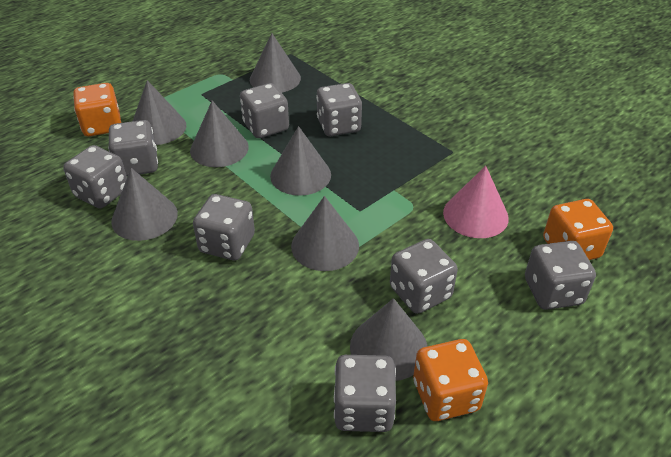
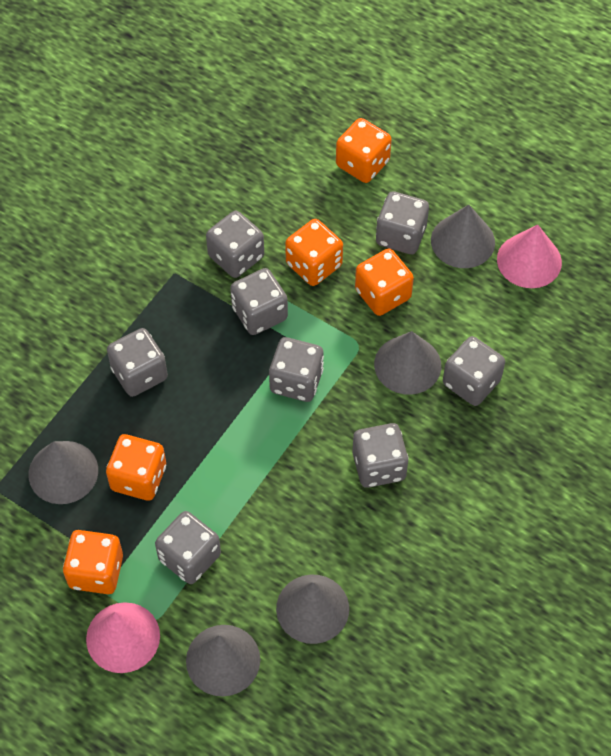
grey cone: [111,168,178,241] [133,80,186,145] [190,100,249,167] [250,33,301,93] [270,126,331,196] [291,196,359,271] [350,298,427,381] = 7 -> [29,441,98,504] [186,625,260,696] [276,574,349,644] [374,331,441,395] [431,205,495,268] = 5
orange dice: [73,83,121,136] [413,339,488,421] [543,199,613,260] = 3 -> [63,530,123,594] [106,434,166,501] [285,219,343,286] [336,118,392,183] [355,248,414,316] = 5
pink cone: [443,166,509,238] = 1 -> [86,602,160,673] [497,224,562,288] = 2

